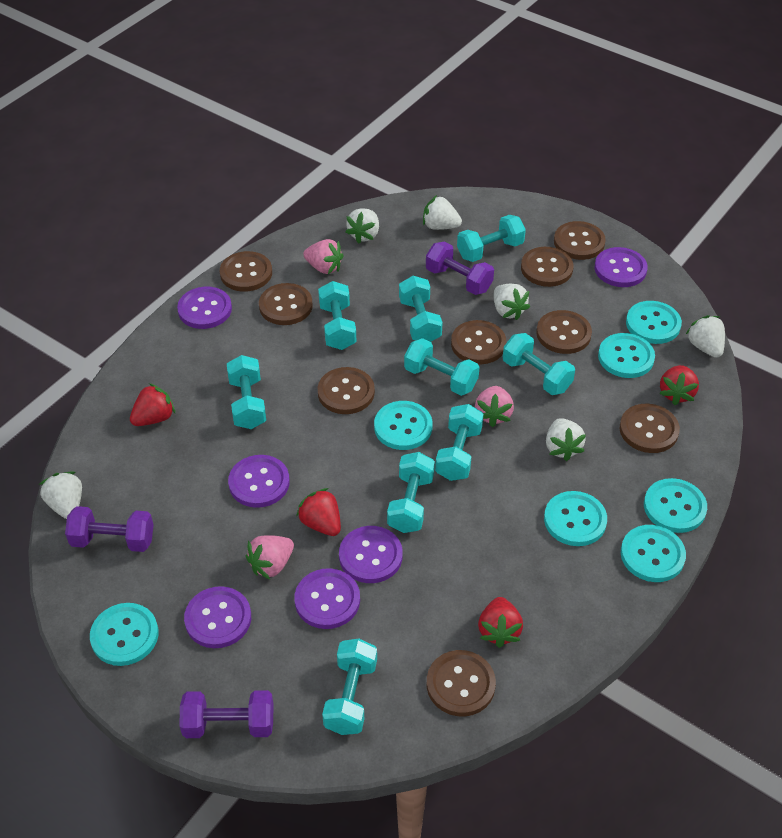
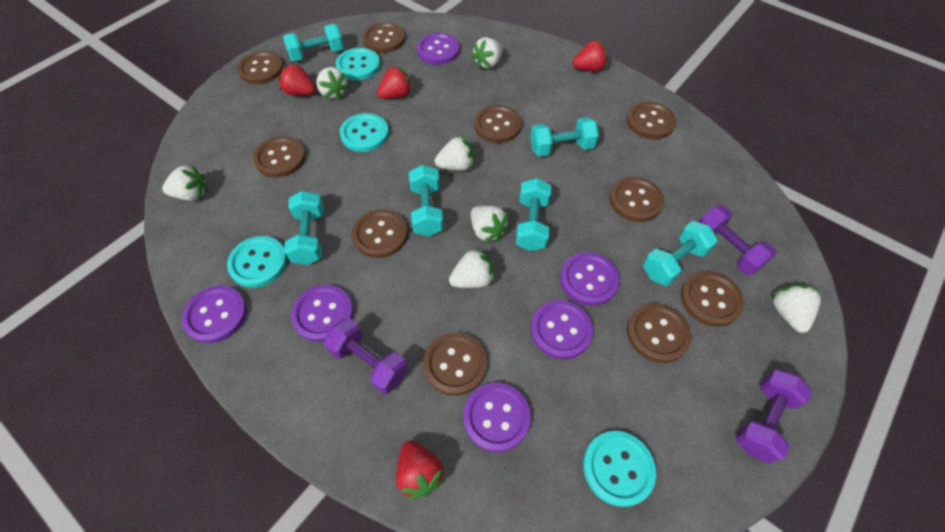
brown button: [220,251,272,292] [259,283,313,325] [318,367,375,414] [427,650,496,716] [451,320,506,364] [521,247,573,287] [536,310,592,354] [554,221,606,260] [620,404,680,453] = 9 -> [237,51,284,84] [253,136,306,178] [352,209,408,258] [363,22,405,53] [423,332,487,396] [474,105,522,143] [609,177,664,222] [627,102,676,139] [627,303,692,363] [681,271,744,327] = 10
pink strawberry: [246,535,294,580] [303,239,344,274] [475,386,514,427] = 3 -> none = 0
turquoise button: [90,603,159,666] [374,401,433,450] [544,491,607,546] [598,333,655,378] [621,525,686,582] [626,301,682,344] [644,478,707,533] = 7 -> [227,236,287,288] [336,48,380,80] [340,113,389,152] [583,431,656,507] = 4
turquoise dumbbell: [227,355,266,429] [318,281,356,350] [322,639,377,735] [387,452,435,533] [399,276,443,342] [404,338,479,396] [435,404,483,481] [457,215,526,262] [503,333,575,395] = 9 -> [283,24,344,61] [284,190,324,265] [409,165,444,236] [516,178,551,251] [530,117,599,156] [643,221,718,286] = 6
white strawberry: [39,472,82,519] [346,208,379,243] [423,195,462,230] [494,284,530,320] [546,418,586,461] [685,315,725,358] = 6 -> [162,164,208,201] [316,67,349,100] [435,135,474,171] [449,247,495,288] [471,205,510,243] [472,37,503,69] [771,284,821,333] = 7

